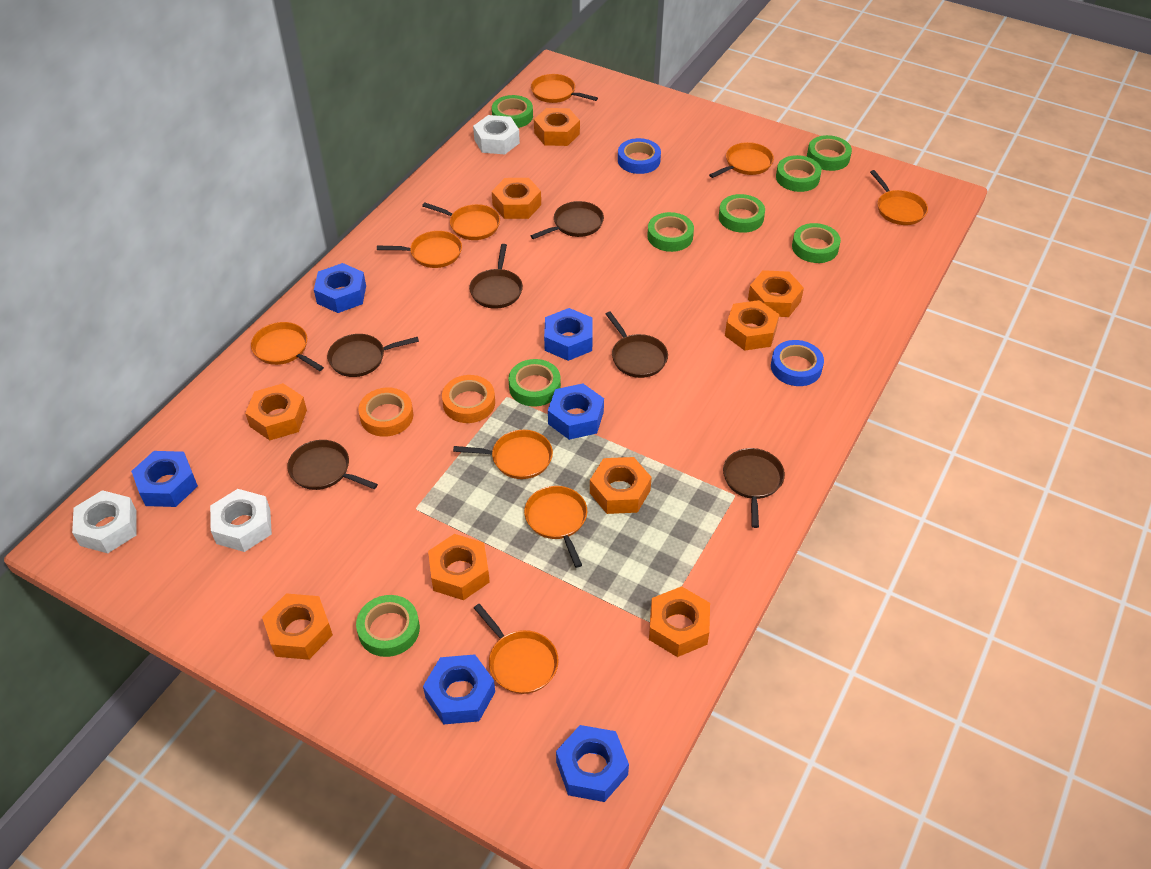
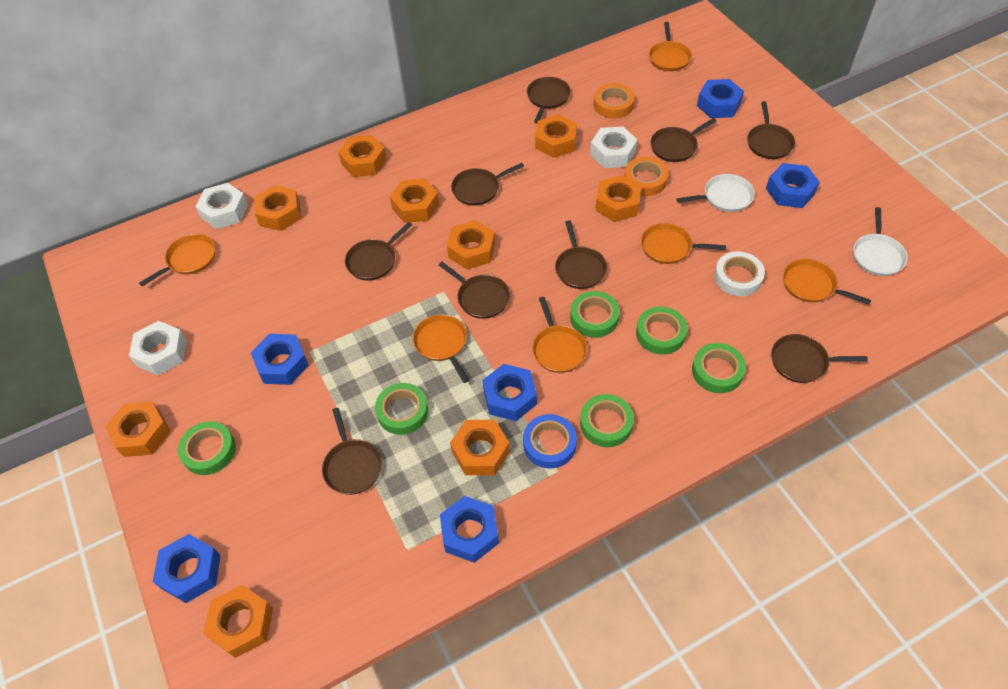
blue tape: [618,138,661,174] [771,340,824,386] = 2 -> [523,414,577,469] = 1
brown pan: [287,440,378,490] [327,334,419,377] [469,244,523,309] [531,201,604,239] [606,311,668,378] [723,448,785,528] = 6 -> [322,408,382,495] [345,222,413,281] [439,262,510,319] [451,163,524,206] [527,77,571,123] [555,220,607,289] [651,118,716,162] [747,101,795,159] [771,334,868,383] = 9
green tape: [356,595,420,657] [492,95,533,128] [508,359,561,407] [647,212,694,252] [719,194,765,233] [776,155,821,192] [792,223,841,263] [807,135,852,171] = 8 -> [178,421,236,475] [375,383,428,435] [570,291,620,338] [580,394,634,447] [636,307,687,355] [692,343,746,393] = 6
orange pan: [251,322,324,371] [377,231,462,268] [422,202,500,240] [453,430,553,479] [474,604,559,694] [524,486,587,568] [531,74,598,103] [709,142,774,178] [870,170,928,225] = 9 -> [139,234,215,286] [413,314,469,383] [532,297,588,373] [641,223,726,264] [649,22,692,71] [783,259,871,305] = 6
white pan: none = 0 -> [677,174,755,212] [853,207,908,276] = 2
white tape: none = 0 -> [714,251,765,296] = 1

